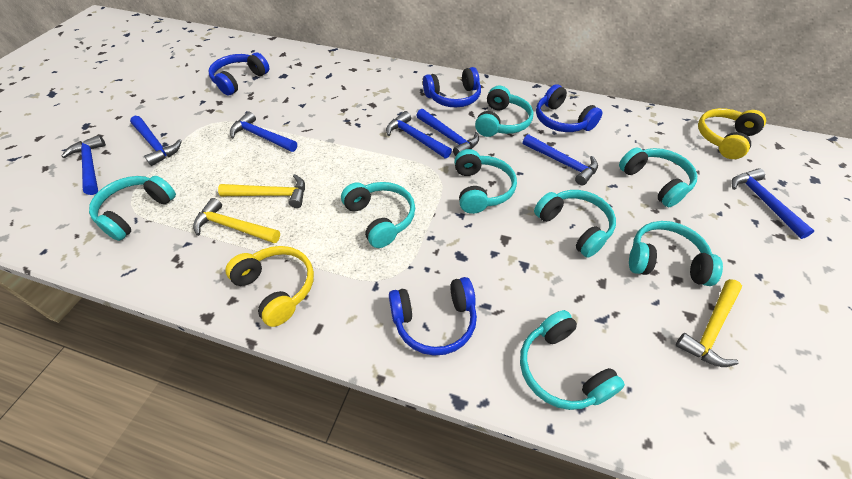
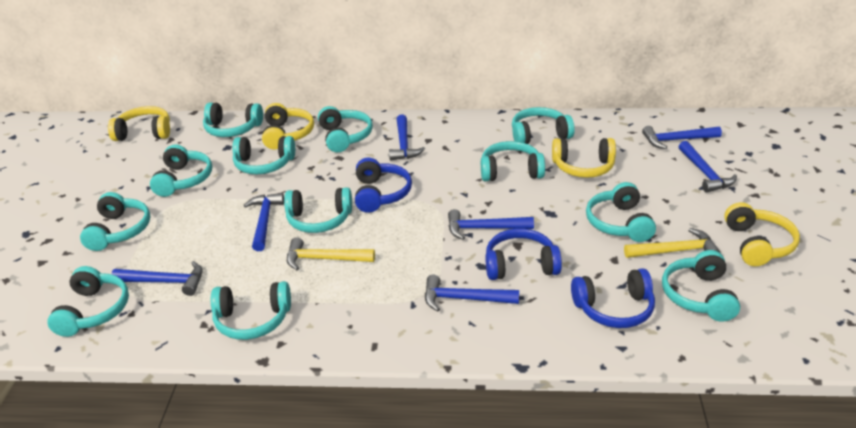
blue headphones: [209,53,269,96] [389,277,477,356] [423,67,481,107] [536,84,602,132] = 4 -> [355,158,412,213] [485,229,562,280] [571,268,655,328] = 3
turquoise headphones: [89,176,176,241] [341,182,415,248] [454,149,517,214] [475,86,533,137] [520,310,625,410] [534,190,616,258] [619,148,697,207] [629,221,723,286] = 8 -> [47,266,129,337] [80,192,150,251] [150,144,212,197] [203,102,263,137] [211,281,291,340] [232,136,295,174] [284,187,352,233] [318,106,373,152] [481,141,545,181] [512,107,575,144] [586,182,656,242] [662,250,740,322] = 12
yellow hammer: [193,198,280,243] [218,174,305,208] [676,279,742,367] = 3 -> [287,237,375,270] [624,228,720,258] = 2
yellow headphones: [226,246,314,327] [698,108,766,159] = 2 -> [108,106,170,141] [262,103,314,149] [552,138,616,178] [724,202,800,266] = 4

